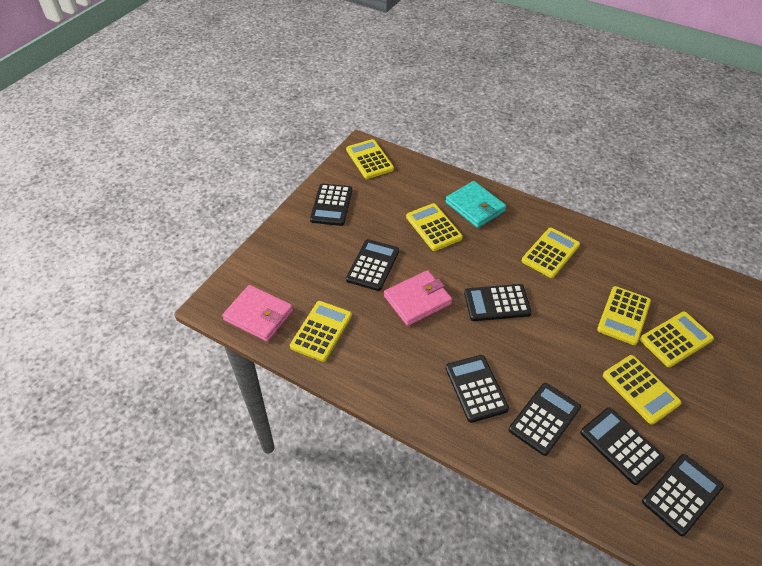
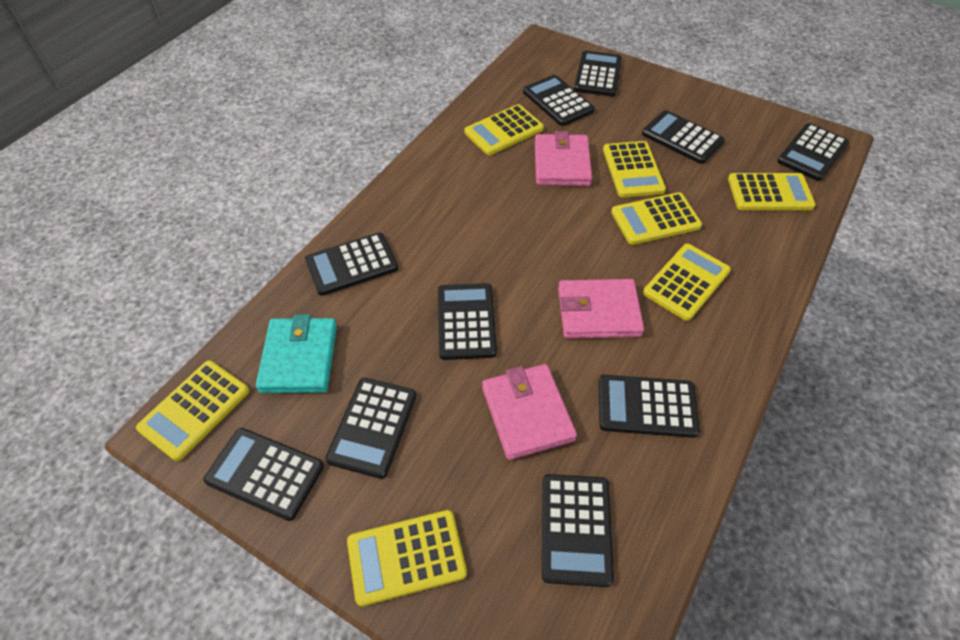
black calculator: [310,184,352,226] [346,239,399,291] [446,355,509,423] [464,284,532,321] [509,383,581,456] [580,407,665,485] [642,454,724,536] = 7 -> [204,428,324,521] [305,233,398,296] [326,378,416,479] [438,283,497,360] [523,75,595,126] [542,474,614,587] [574,51,622,97] [598,375,700,438] [642,110,725,164] [777,123,849,181] = 10
pink wallet: [222,285,293,342] [384,270,452,326] = 2 -> [482,364,577,460] [535,131,592,186] [558,279,644,338] = 3

